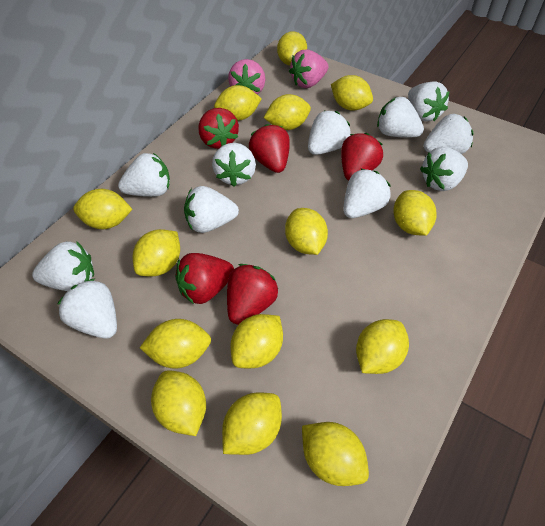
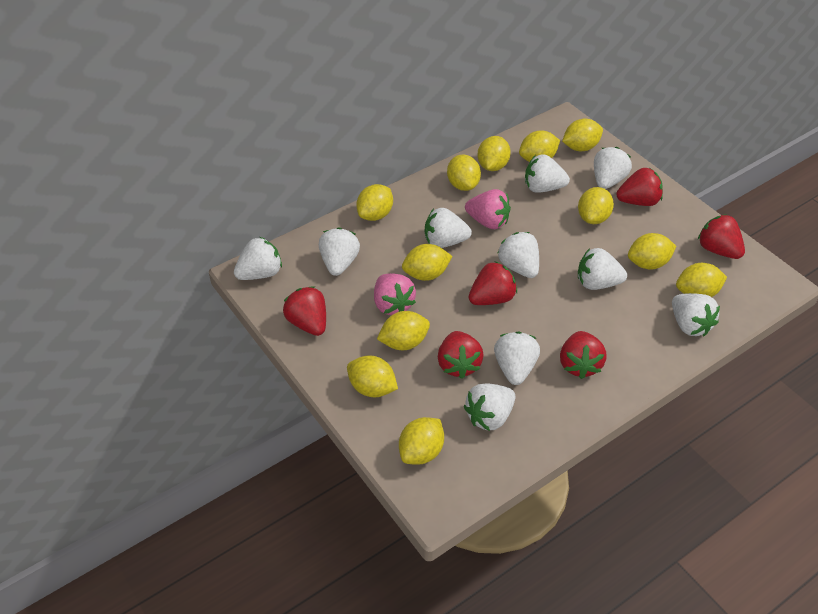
red strawberry: [176,253,234,304] [199,108,239,149] [227,264,278,325] [249,124,290,173] [341,133,383,181] = 5 -> [283,286,326,336] [438,331,484,379] [468,261,517,305] [560,331,607,379] [616,168,663,206] [698,214,745,259] = 6
white strawberry: [32,241,94,291] [57,279,117,339] [118,153,170,197] [184,186,239,233] [212,143,256,187] [308,111,351,155] [343,169,391,218] [377,97,424,138] [408,81,450,121] [420,147,468,191] [424,114,473,154] = 11 -> [234,237,282,280] [319,227,360,276] [425,208,472,248] [464,383,516,431] [494,332,540,385] [498,232,539,278] [525,154,570,193] [578,248,627,290] [594,147,632,189] [672,293,720,336] = 10
yellow lemon: [73,189,132,229] [133,229,180,276] [140,319,211,369] [151,370,206,436] [214,85,262,121] [222,393,282,455] [230,314,283,368] [264,94,311,130] [277,31,307,65] [285,208,328,255] [302,422,369,486] [331,75,373,111] [356,319,409,374] [393,190,437,236] = 14 -> [347,355,398,397] [356,184,393,221] [377,311,430,350] [399,417,444,465] [402,244,452,281] [447,155,481,191] [477,136,511,171] [519,130,560,162] [562,119,603,151] [578,187,614,224] [628,233,676,269] [676,263,727,297] = 12

